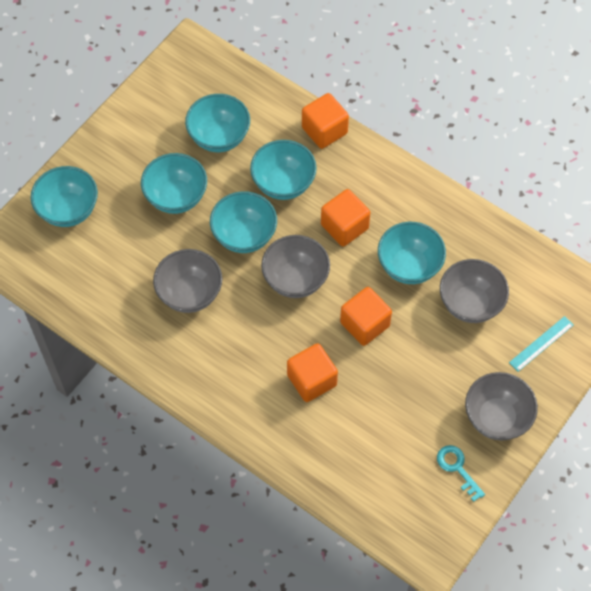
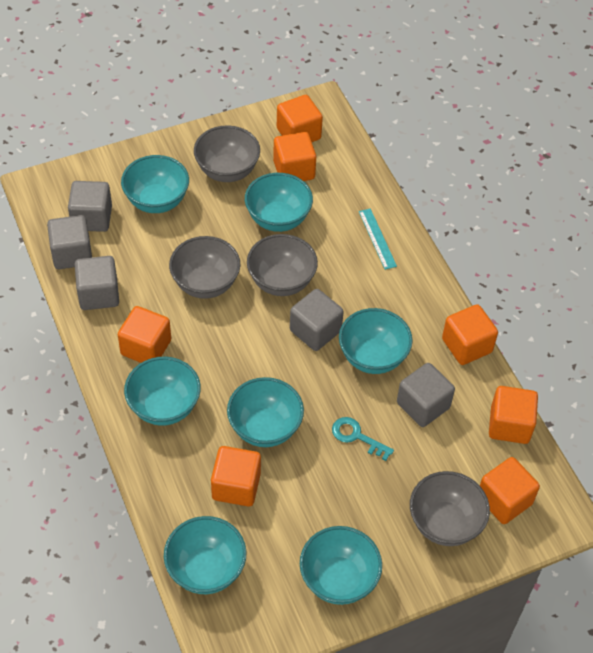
grey cube: none = 0 -> [47,215,92,269] [68,181,112,232] [75,256,119,310] [290,289,344,351] [397,363,455,427] = 5
orange cube: [287,343,338,402] [302,93,349,149] [321,189,370,247] [340,287,392,346] = 4 -> [118,306,171,363] [211,446,261,507] [273,132,316,181] [277,95,323,142] [442,304,498,365] [480,457,540,524] [489,386,538,444] = 7
turquoise bowl: [31,166,98,227] [141,153,207,214] [185,94,250,152] [210,191,277,253] [250,140,317,200] [378,222,446,284] = 6 -> [121,155,189,213] [124,357,201,426] [164,516,247,594] [227,377,304,447] [245,173,313,232] [300,526,382,605] [339,308,413,374] = 7

